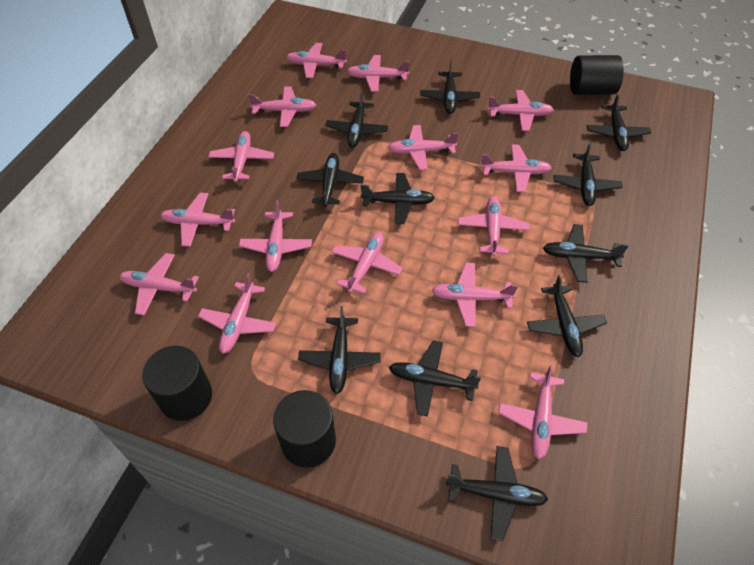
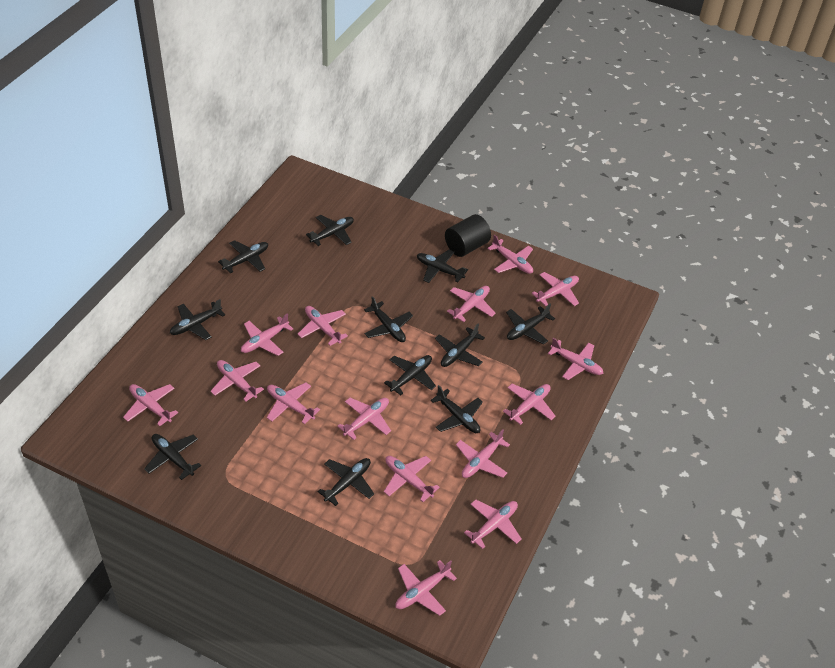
black cylinder: [142,346,212,421] [273,390,336,468] [570,55,624,95] = 3 -> [445,214,491,257] = 1

